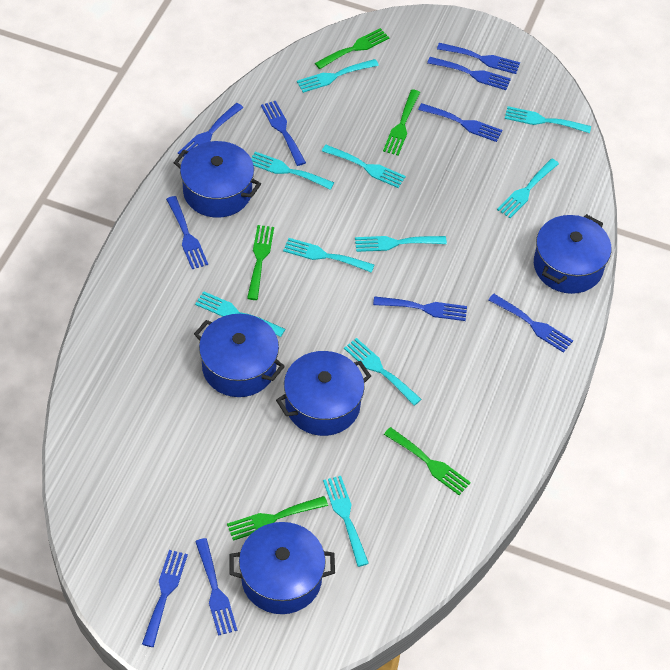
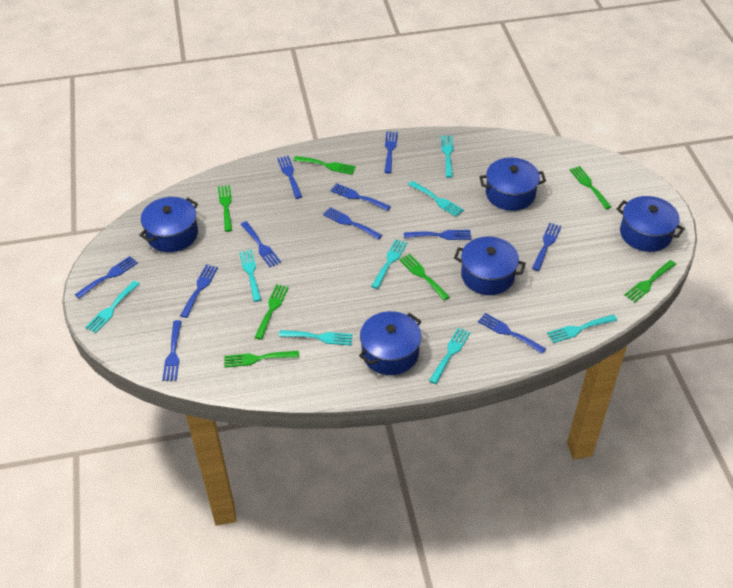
blue fork: [142,550,188,647] [166,196,208,269] [178,103,244,157] [195,538,237,636] [261,101,306,166] [373,296,467,321] [418,103,502,142] [427,57,511,90] [437,43,520,74] [488,294,573,353] = 10 -> [75,256,138,299] [162,320,182,381] [180,265,218,318] [240,221,281,267] [277,156,302,199] [323,207,382,240] [330,183,391,211] [384,131,398,173] [404,230,471,240] [478,313,546,354] [532,223,561,271] = 11
green fork: [227,496,328,541] [247,225,274,300] [315,28,390,69] [383,90,420,156] [384,427,471,495] = 5 -> [218,185,232,232] [224,351,299,368] [254,284,289,340] [294,156,356,175] [399,254,450,300] [569,166,612,209] [625,260,676,302] = 7
turquoise fork: [195,291,285,337] [251,152,334,190] [283,238,374,273] [297,59,379,93] [322,145,406,188] [323,476,369,567] [344,338,422,406] [355,236,447,252] [497,159,559,218] [505,106,591,133] = 10 -> [85,281,139,333] [239,250,261,302] [279,330,353,346] [371,239,407,289] [408,181,464,217] [429,327,471,384] [441,136,453,178] [547,314,617,343] = 8

